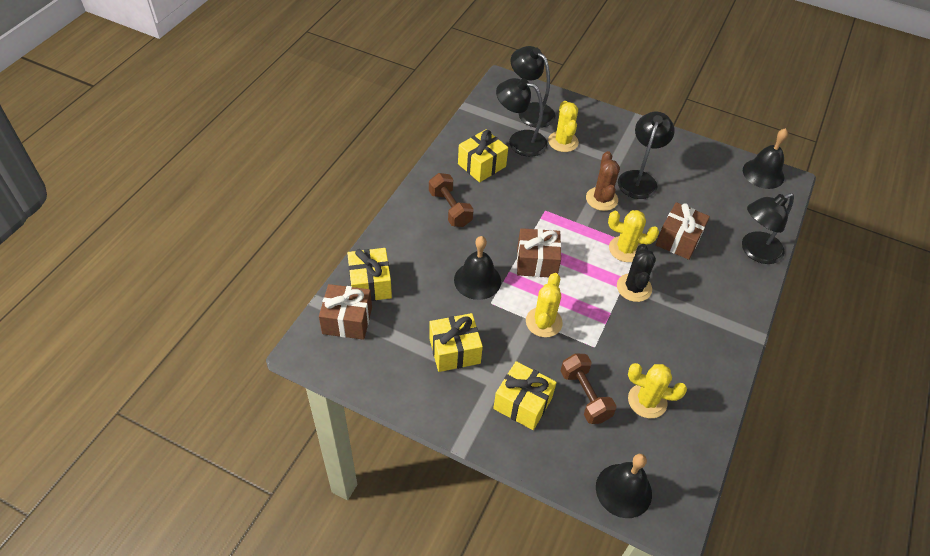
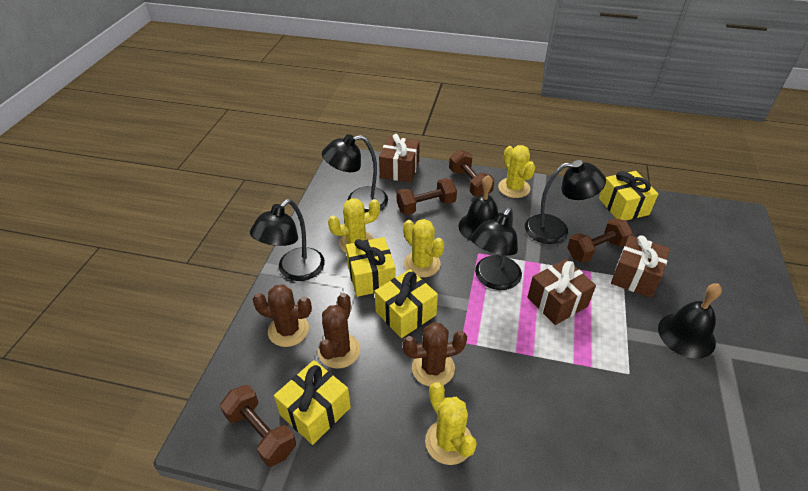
black bell: [454,236,501,300] [596,454,652,518] [743,128,788,189] = 3 -> [459,175,498,241] [658,283,722,359] = 2
black cactus: [617,244,656,302] = 1 -> none = 0
brown cactus: [586,151,620,211] = 1 -> [252,284,312,347] [318,293,360,369] [402,322,467,387] = 3
brown dumbbell: [429,173,474,227] [561,354,617,424] = 2 -> [220,385,296,466] [397,178,457,215] [449,150,495,197] [567,218,633,263] = 4

